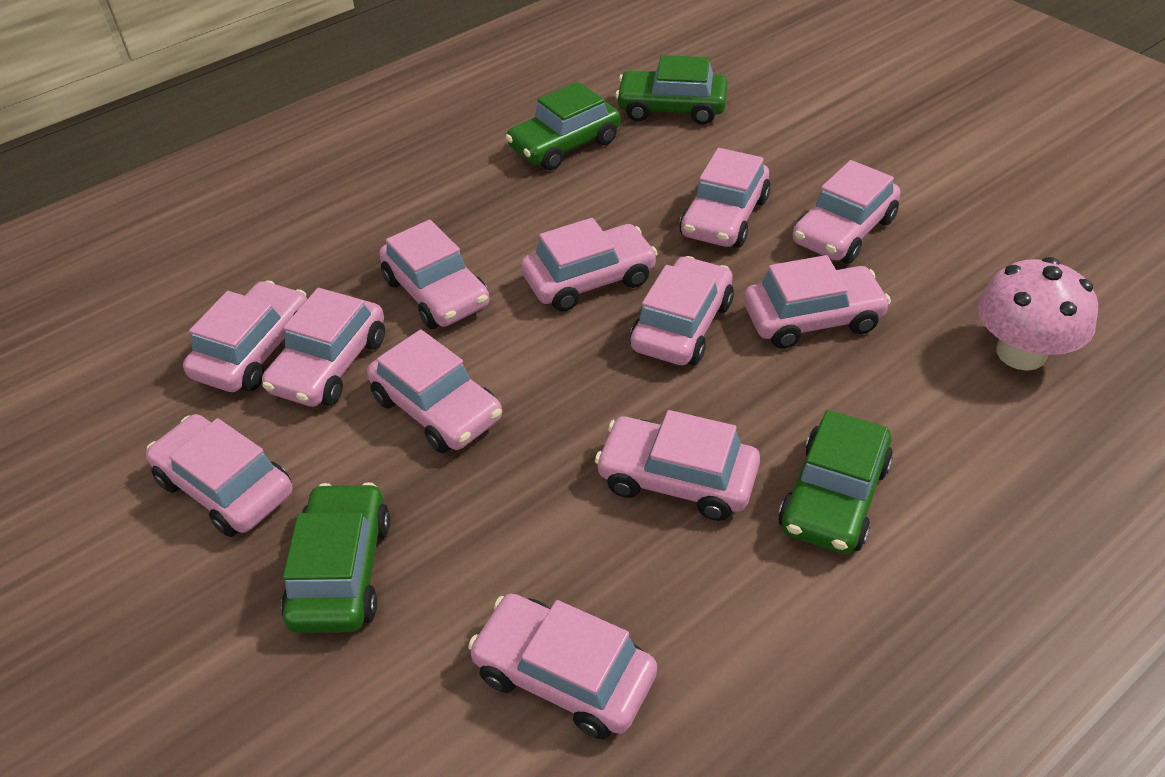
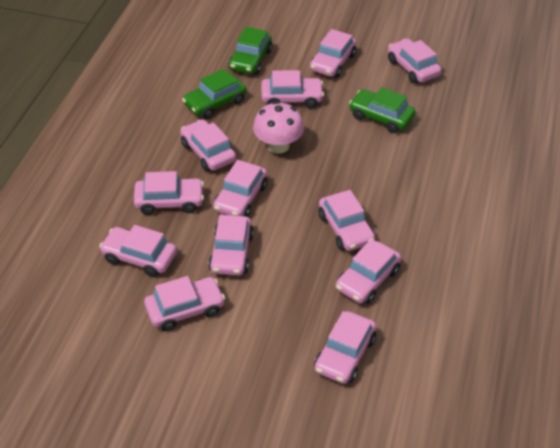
green car: [281,482,390,633] [505,82,620,170] [615,55,728,125] [778,410,893,554] = 4 -> [182,69,246,119] [229,27,272,75] [349,87,415,133] = 3

